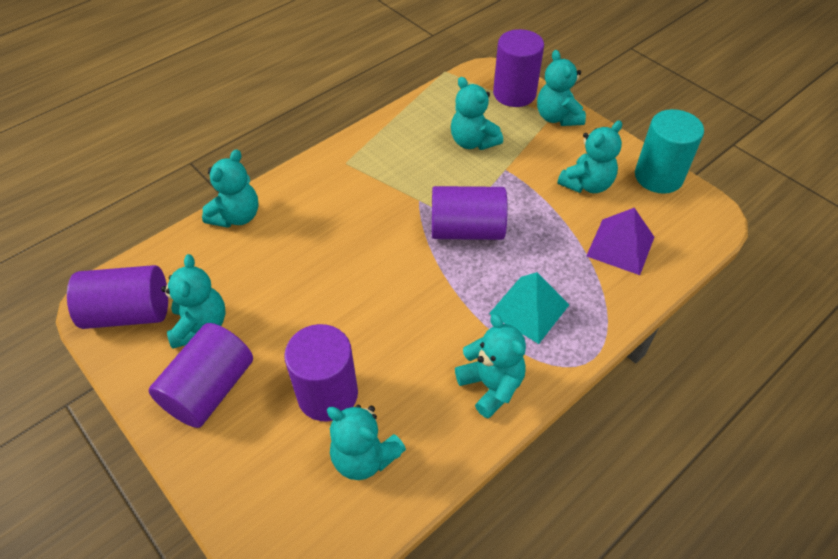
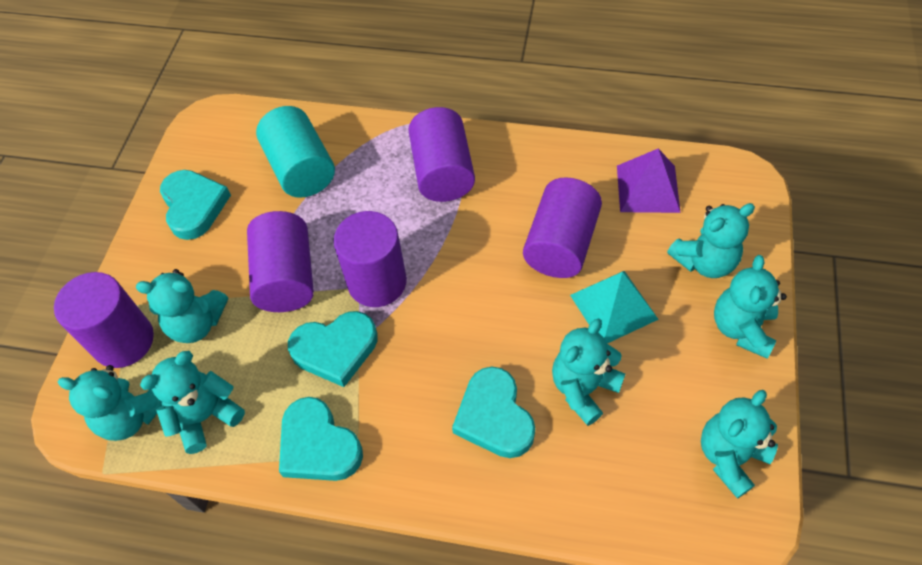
turquoise heart: none = 0 -> [160,170,231,240] [279,397,363,481] [288,311,378,387] [452,367,535,458] = 4

